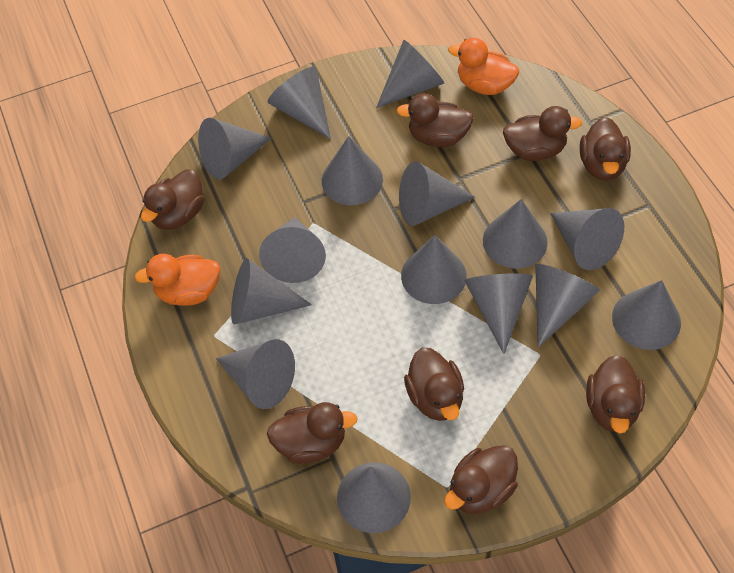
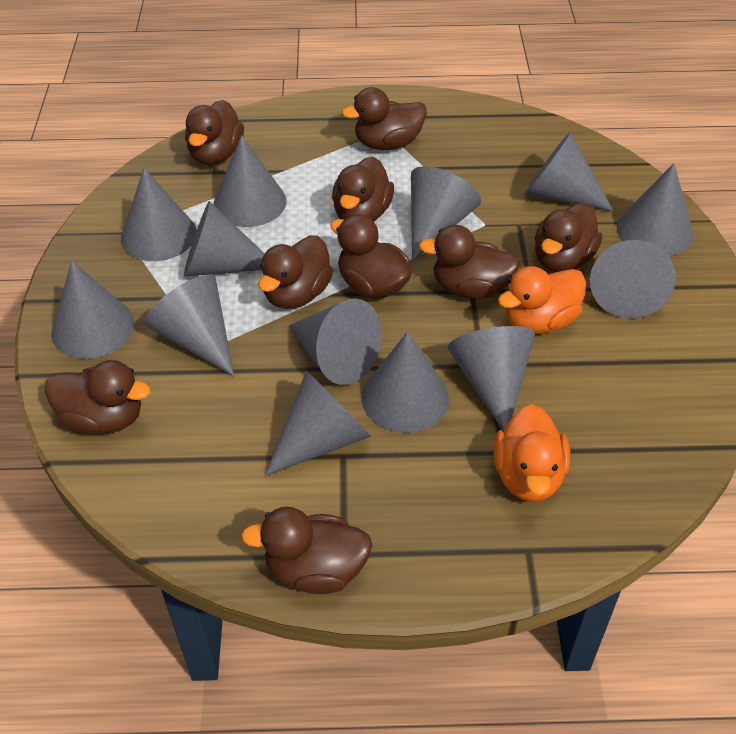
brown duck: [141,169,204,230] [267,402,358,464] [396,93,474,147] [404,348,464,421] [444,445,518,514] [503,106,582,161] [580,117,631,181] [586,355,645,433] = 8 -> [45,360,150,434] [185,100,244,165] [241,507,373,594] [258,235,333,309] [330,214,412,299] [332,157,394,222] [342,87,427,150] [419,225,521,299] [535,203,602,272] = 9
grey cone: [198,118,272,180] [216,339,295,409] [231,258,312,325] [259,217,326,283] [267,67,331,139] [322,136,383,205] [337,462,411,533] [376,40,444,108] [399,161,475,226] [401,235,467,304] [465,273,533,354] [483,199,548,268] [535,264,600,347] [550,208,624,270] [612,280,681,350] = 15 -> [51,261,135,359] [121,168,197,261] [144,275,234,376] [184,201,265,277] [213,135,287,227] [265,370,371,476] [289,298,382,385] [361,332,449,433] [411,166,481,261] [448,326,535,431] [525,132,614,212] [590,240,676,319] [617,163,694,256] = 13

